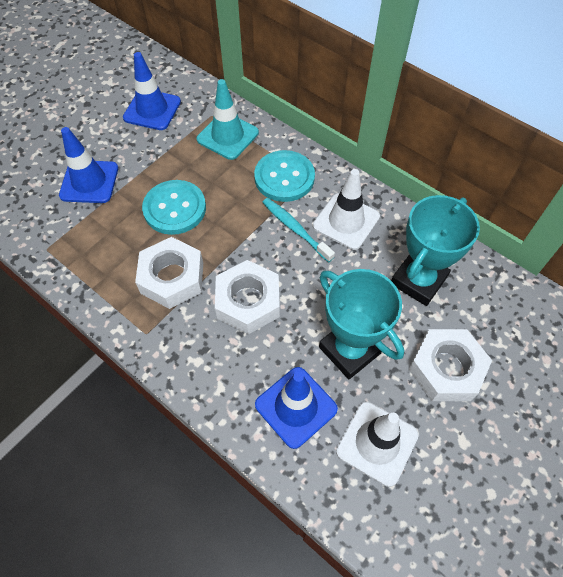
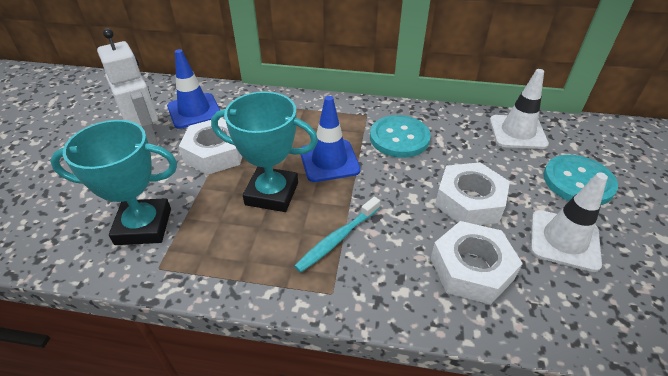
blue traffic cone: [59,127,118,203] [123,52,181,130] [255,367,338,449] = 3 -> [167,49,220,129] [300,96,361,182] = 2
turquoise traffic cone: [197,79,259,160] = 1 -> none = 0
white robot: none = 0 -> [97,28,158,145] = 1

